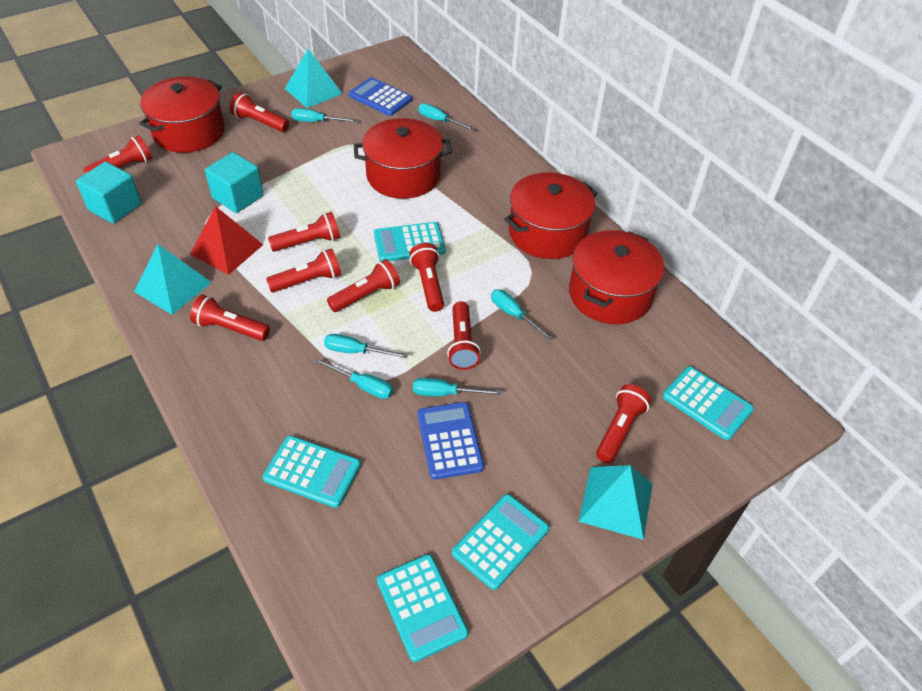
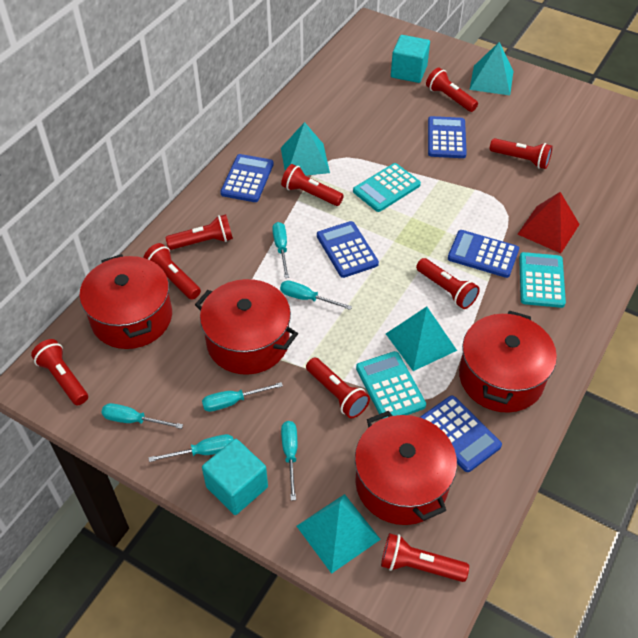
blue calculator: [349,77,412,116] [417,402,484,480] = 2 -> [220,154,274,202] [317,221,379,278] [420,396,502,472] [428,116,467,158] [448,230,519,278] = 5
turquoise calculator: [263,435,361,508] [374,222,446,261] [377,554,469,662] [452,494,549,590] [662,366,754,440] = 5 -> [353,163,421,212] [356,351,426,419] [519,252,566,308] = 3
turquoise pyramid: [134,244,212,315] [285,49,343,108] [578,465,653,540] = 3 -> [281,122,330,176] [297,494,381,574] [386,307,457,371] [469,42,514,95] = 4

